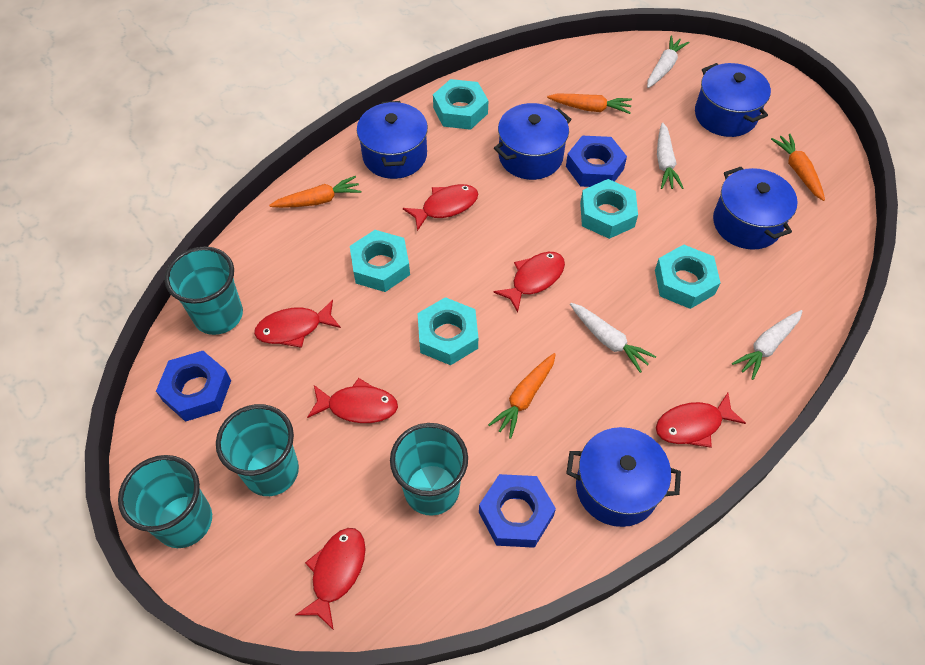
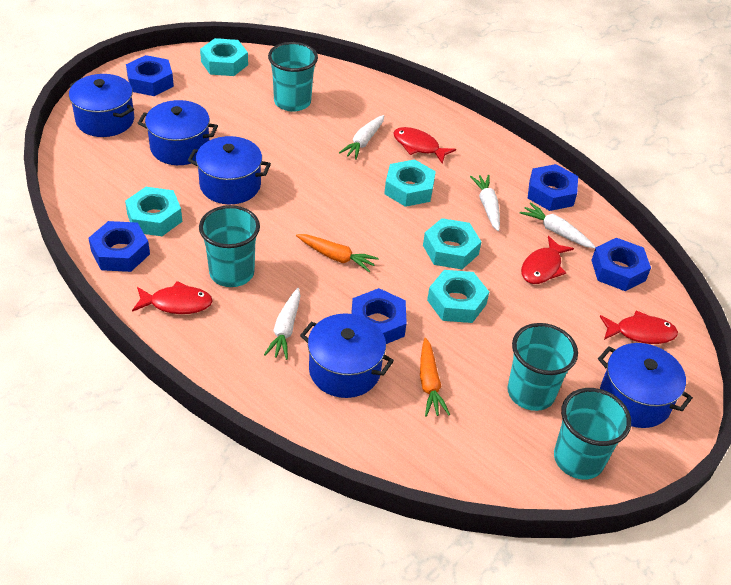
blue nut: [156,351,231,422] [479,474,556,548] [566,136,627,187] = 3 -> [88,221,150,272] [126,55,174,96] [352,288,407,344] [528,164,578,211] [591,238,651,291] = 5
orange carrot: [269,176,361,208] [488,353,556,439] [547,94,632,114] [771,134,825,201] = 4 -> [296,234,379,272] [420,338,450,417] = 2
red fish: [254,300,341,348] [295,528,365,630] [307,378,398,423] [403,184,478,231] [493,252,565,312] [656,393,746,448] = 6 -> [132,281,213,314] [394,127,456,164] [521,236,574,284] [600,310,678,344] = 4

